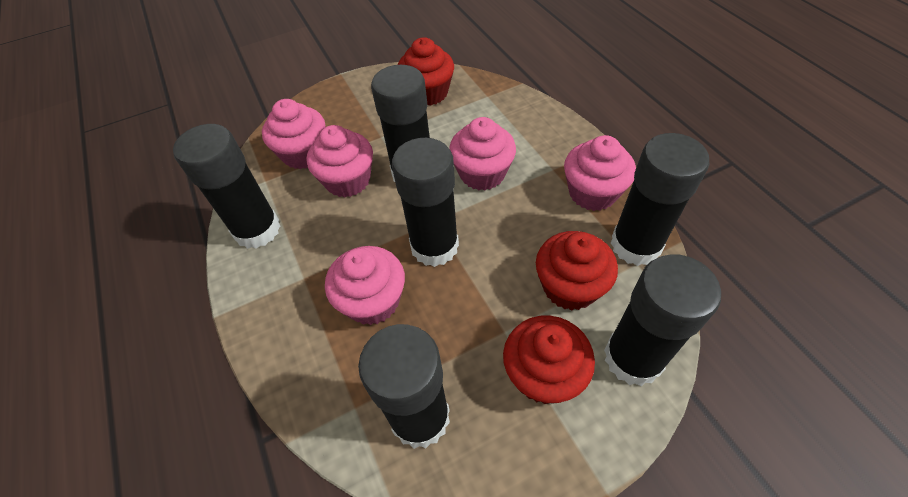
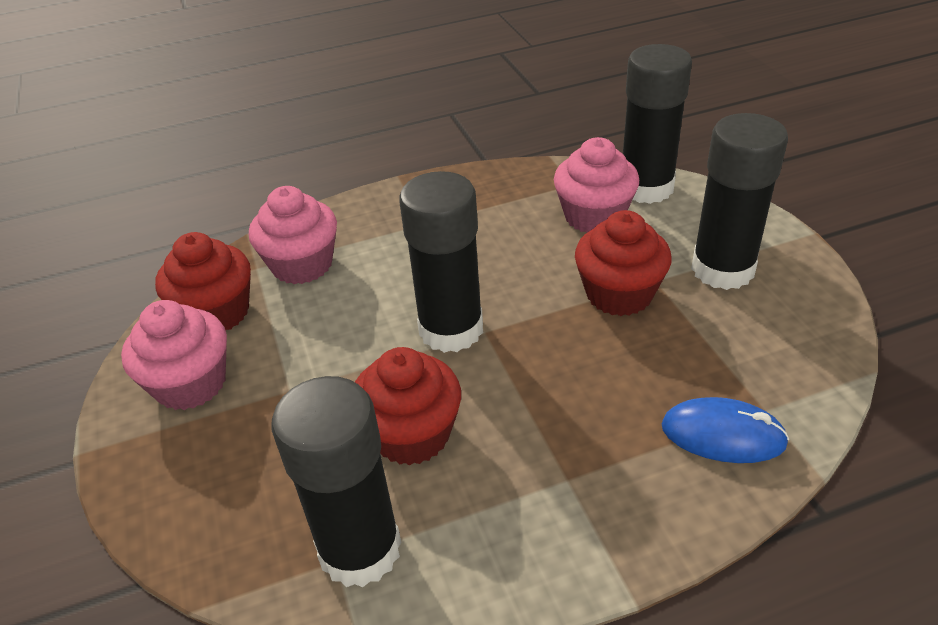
black glue stick: [173,124,280,249] [358,324,450,449] [371,65,430,182] [392,138,459,267] [604,254,721,386] [611,133,709,266] = 6 -> [271,376,401,587] [399,171,483,353] [623,44,692,204] [691,113,788,290] = 4
blue mouse: none = 0 -> [661,397,789,463] = 1
pink cupcake: [262,99,325,169] [307,125,373,198] [325,246,405,325] [449,117,516,191] [564,135,636,211] = 5 -> [121,300,227,410] [249,186,337,284] [554,137,639,232] = 3

